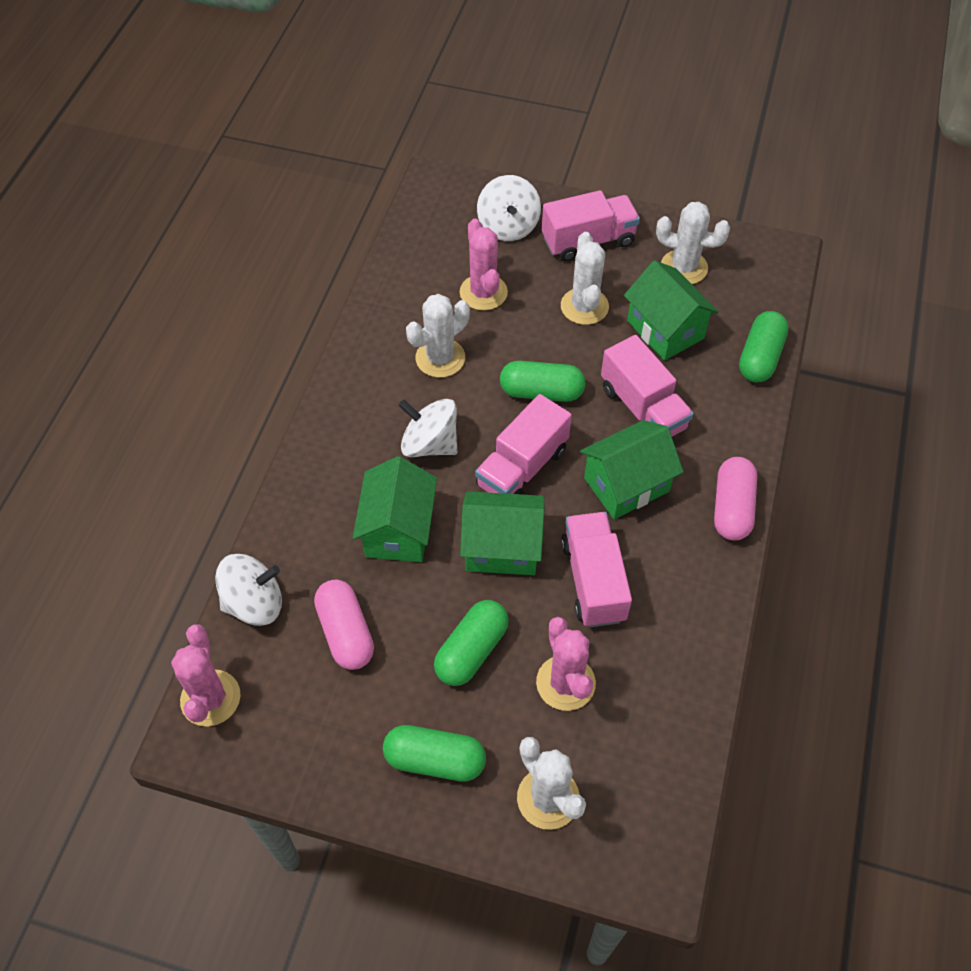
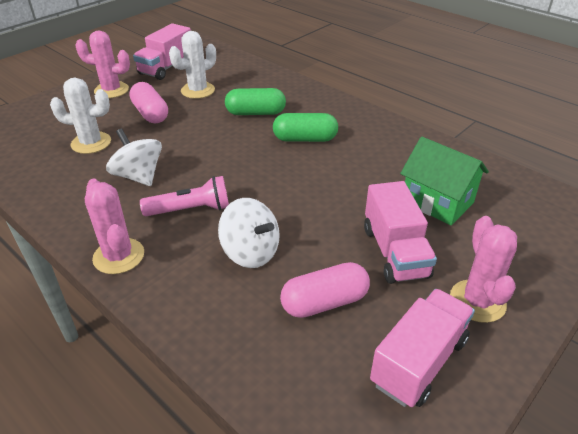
green capsule: [383,725,486,782] [434,600,509,686] [500,361,586,402] [739,311,789,382] = 4 -> [225,88,286,115] [273,113,338,142] = 2
green house: [353,456,437,562] [460,491,544,575] [580,420,684,519] [624,260,719,361] = 4 -> [400,137,489,225] = 1
pink flashlight: none = 0 -> [140,176,229,216] = 1
pink truck: [475,394,572,495] [542,190,640,262] [561,512,632,627] [601,335,693,437] = 4 -> [133,23,191,80] [364,181,437,284] [370,289,475,407] = 3
white cactus: [406,294,470,378] [517,737,586,830] [561,232,609,325] [656,202,730,284] = 4 -> [50,78,111,154] [169,31,216,99] = 2
white spinning top: [215,554,282,626] [398,399,458,457] [477,175,541,241] = 3 -> [106,128,162,186] [218,198,280,268] = 2

